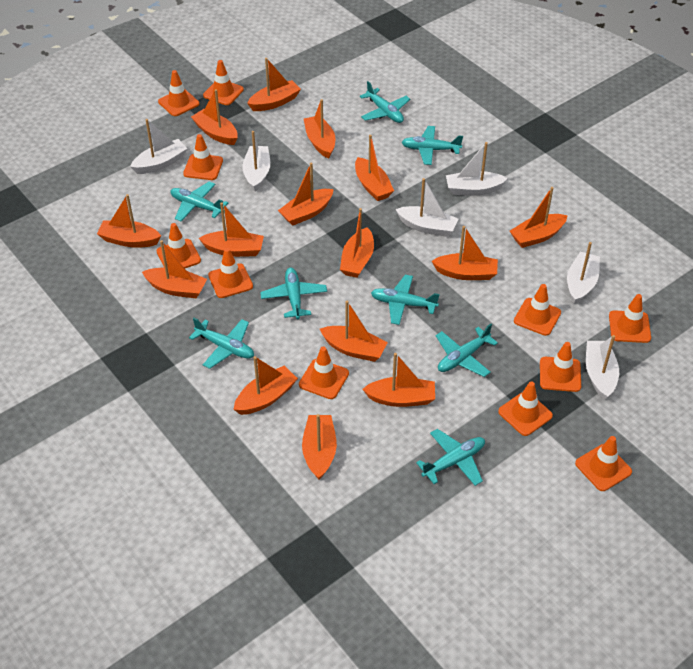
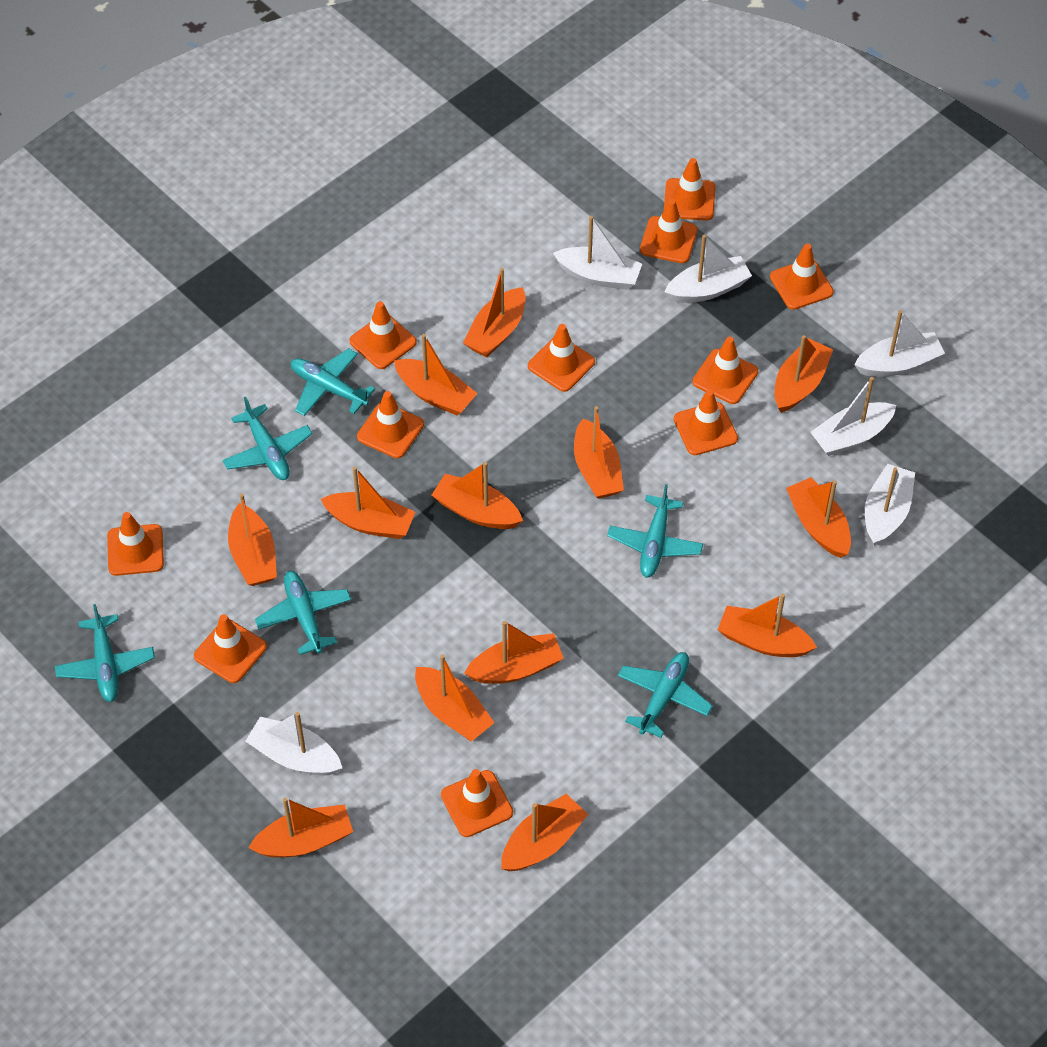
orange boat: [97,194,161,248] [142,240,207,298] [191,89,238,145] [199,202,264,257] [233,356,298,415] [247,58,301,111] [278,163,334,226] [302,414,337,480] [304,99,335,159] [320,301,388,362] [340,208,374,278] [355,135,394,201] [363,353,435,407] [432,226,498,280] [510,187,568,248] = 15 -> [228,493,277,586] [249,797,353,857] [321,466,415,539] [394,334,478,416] [415,654,495,742] [431,462,523,529] [463,268,525,357] [464,621,564,684] [501,793,588,871] [574,406,624,499] [718,593,817,657] [774,335,833,413] [786,477,851,558] = 13
turquoise plane: [171,182,228,221] [189,318,254,369] [260,268,327,319] [360,81,410,123] [371,275,440,325] [402,126,463,165] [416,429,485,486] [436,324,498,377] = 8 -> [55,604,155,702] [222,397,312,480] [255,571,351,655] [291,348,375,416] [607,484,703,578] [618,652,713,738] = 6

